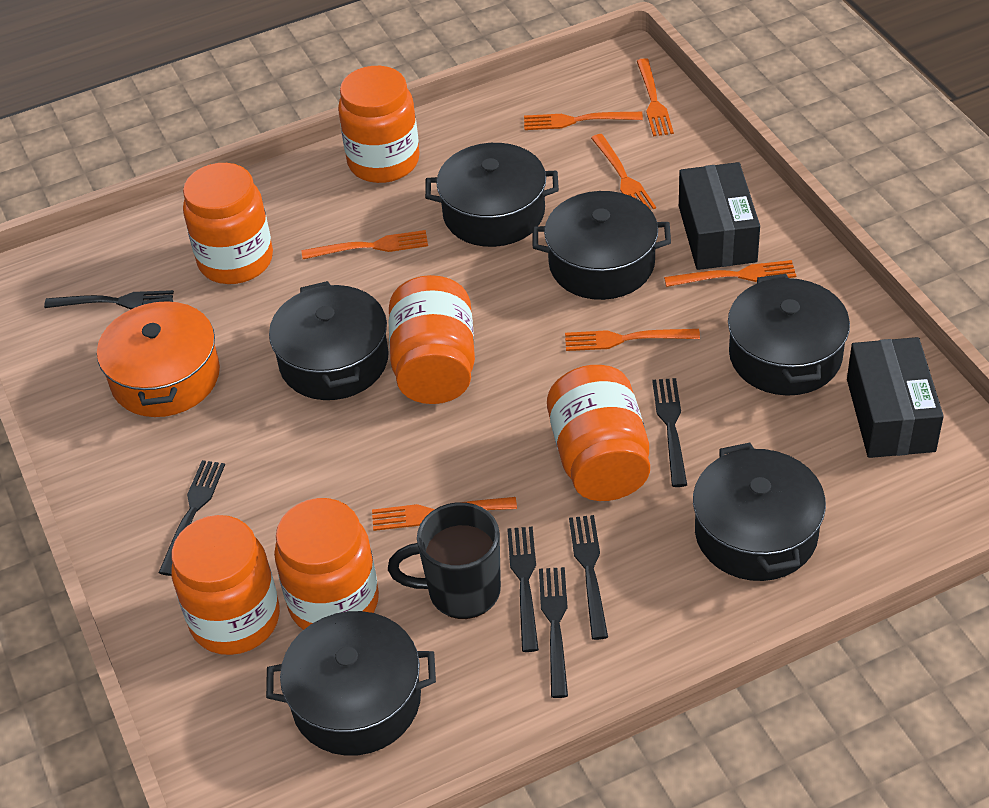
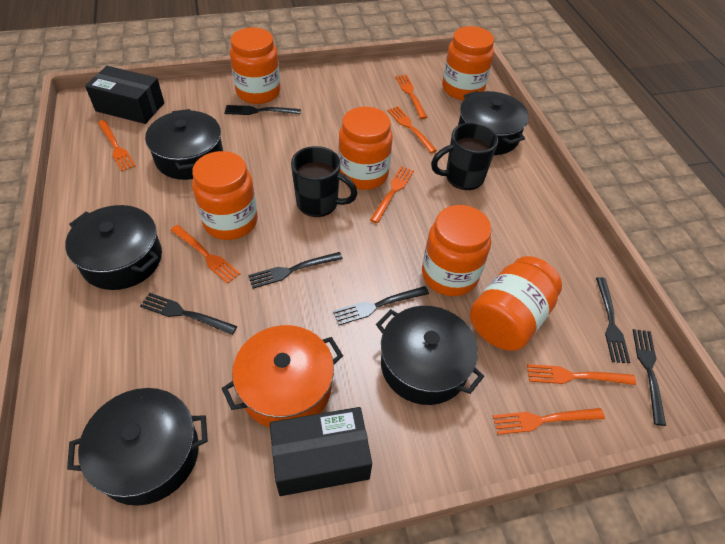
black mug: [388,502,501,619] = 1 -> [291,146,358,217] [431,122,498,190] = 2
black pot: [266,611,436,756] [269,281,389,400] [425,143,559,247] [533,191,671,300] [693,443,826,581] [728,274,850,396] = 6 -> [65,205,162,290] [67,388,208,506] [145,109,223,180] [376,306,484,405] [458,91,529,155] = 5

